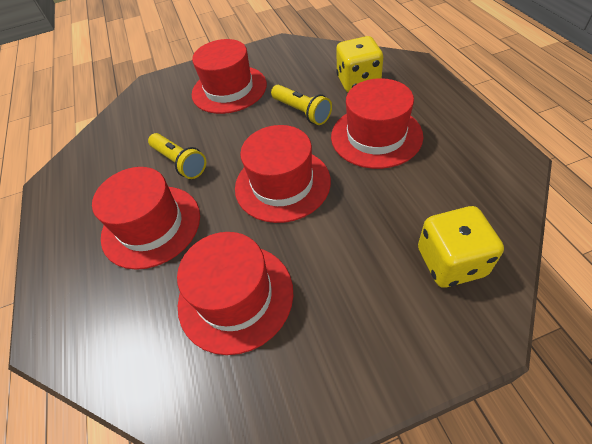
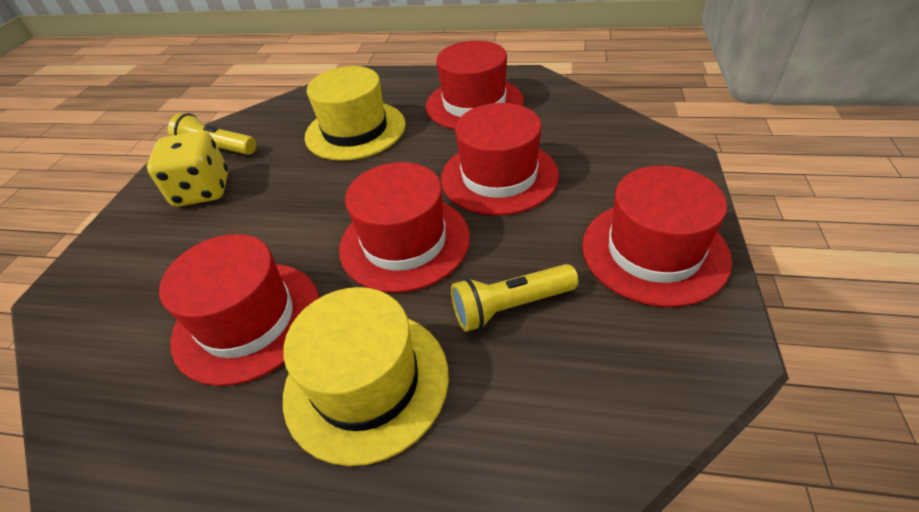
yellow dice: [336,36,383,92] [418,206,504,288] = 2 -> [147,131,228,207] = 1
yellow hat: none = 0 -> [283,287,449,466] [305,66,406,161] = 2

